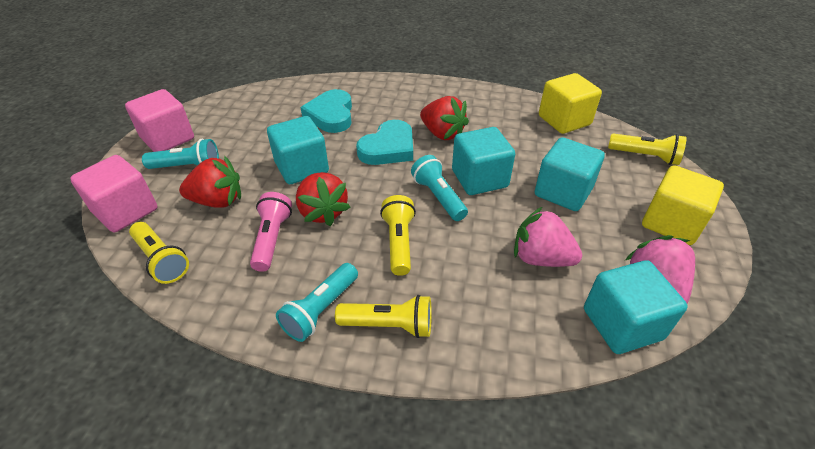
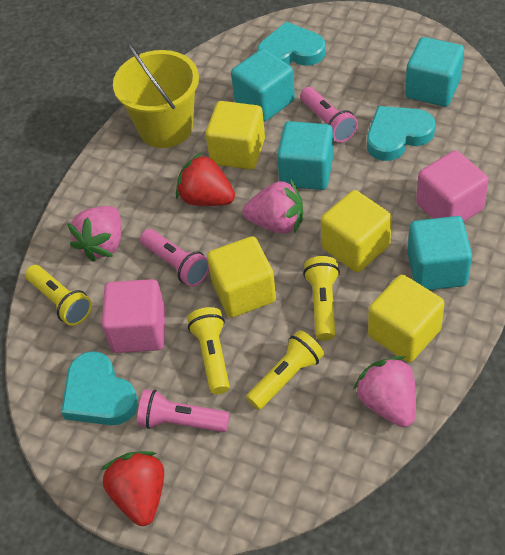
pink flashlight: [250,192,292,272] = 1 -> [137,389,229,432] [140,229,209,287] [300,87,358,142] = 3
pink strawberry: [514,207,582,267] [625,235,695,303] = 2 -> [67,206,121,261] [243,179,303,234] [353,356,416,427] = 3
red strawberry: [179,156,241,208] [296,172,351,226] [420,96,469,140] = 3 -> [101,451,164,526] [176,152,235,206] = 2
turquoise flashlight: [142,139,219,169] [276,263,358,342] [411,155,468,221] = 3 -> none = 0
turquoise heart: [300,89,352,133] [356,120,413,165] = 2 -> [61,351,138,425] [257,22,325,66] [367,106,435,161] = 3
yellow bucket: none = 0 -> [113,42,199,148] = 1
yellow cube: [539,73,602,134] [642,165,724,245] = 2 -> [206,101,265,170] [207,236,276,318] [321,190,392,272] [368,274,445,362] = 4

